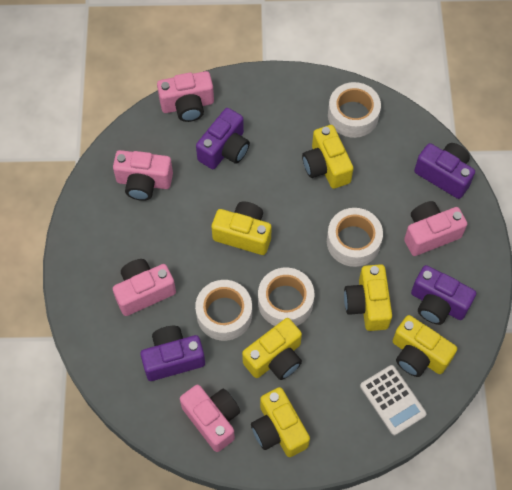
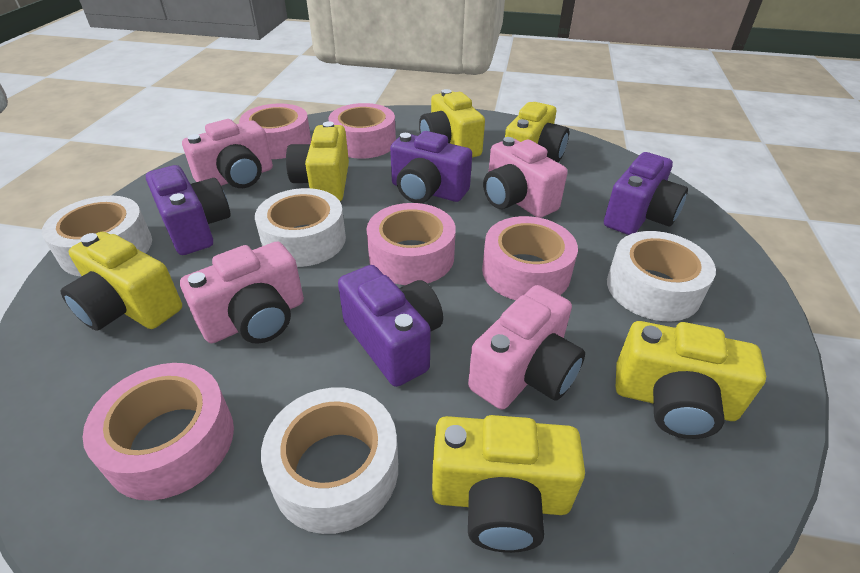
pink camera: [113,150,173,201] [113,259,176,316] [157,71,214,122] [180,385,240,452] [404,201,467,256] = 5 -> [180,242,304,344] [182,119,273,188] [468,285,585,410] [483,137,568,218] = 4
pink tape: none = 0 -> [83,363,234,500] [239,103,311,159] [328,103,396,159] [366,203,456,285] [482,216,578,300] = 5
white calculator: [360,365,427,435] = 1 -> none = 0

